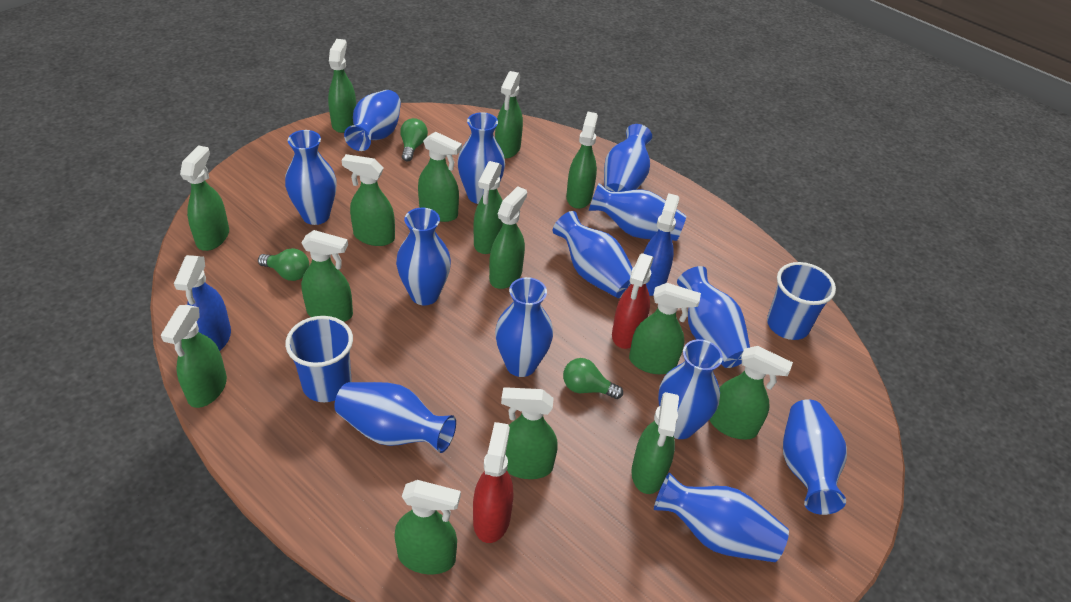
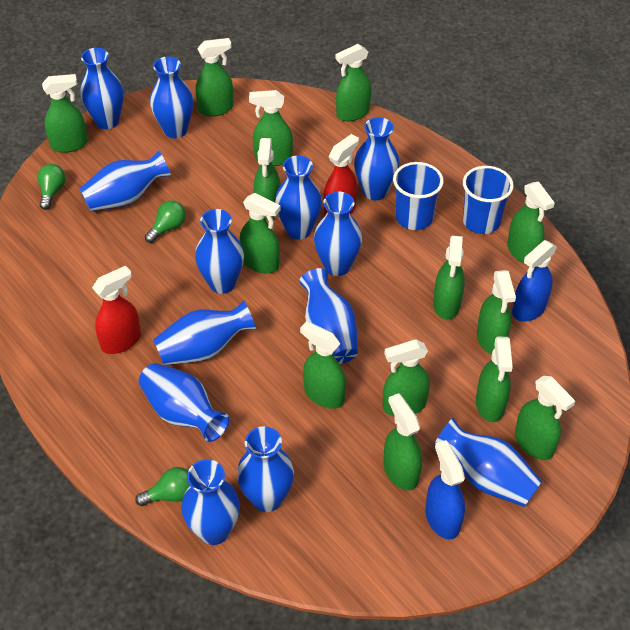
green spray bottle: [161,305,227,408] [180,145,229,251] [301,230,353,322] [328,39,356,133] [342,154,395,246] [395,480,461,574] [418,131,462,222] [474,161,503,254] [489,186,527,289] [495,71,523,159] [501,387,558,479] [566,112,598,209] [629,283,701,374] [631,392,679,494] [710,346,793,440] = 15 -> [42,74,88,153] [196,38,234,116] [240,193,281,273] [249,90,293,166] [254,138,281,220] [300,321,346,409] [336,44,372,121] [383,339,430,417] [383,393,422,490] [433,235,465,319] [476,337,513,422] [477,270,516,354] [507,182,555,264] [515,376,575,460] = 14

